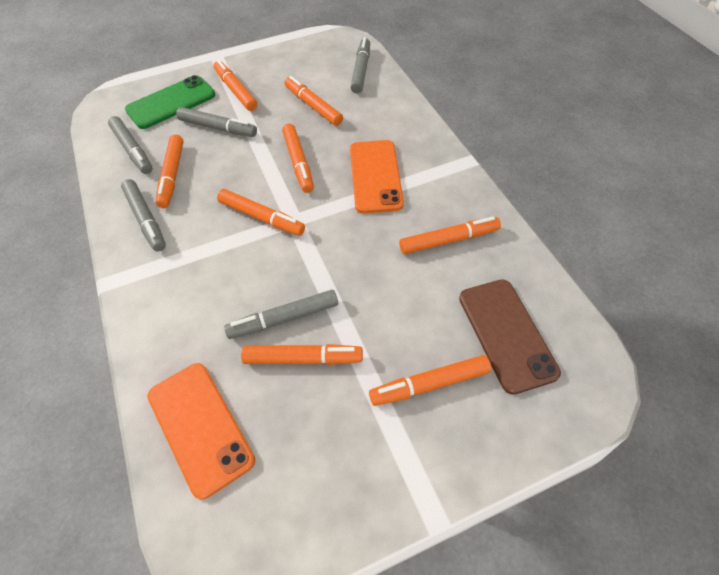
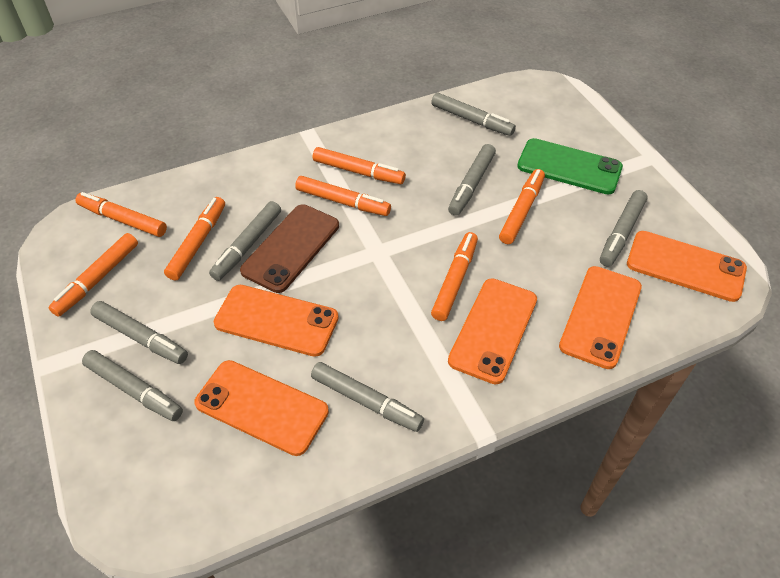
grey marker: [108,116,152,174] [121,179,166,251] [176,107,257,137] [224,290,338,339] [350,37,370,94] = 5 -> [82,350,183,421] [90,301,188,364] [209,201,281,281] [311,362,424,432] [431,93,516,136] [448,144,496,216] [600,190,647,266] = 7
orange marker: [156,134,183,208] [214,60,257,111] [217,189,305,236] [241,344,363,365] [282,123,314,193] [284,76,343,126] [369,355,491,406] [399,216,501,254] = 8 -> [48,233,138,317] [75,192,167,237] [164,197,225,281] [295,176,391,216] [313,147,406,184] [431,232,478,321] [499,169,545,244] = 7
orange phone: [147,363,255,499] [350,140,404,214] = 2 -> [194,360,329,456] [214,285,339,357] [448,278,537,384] [559,266,642,369] [627,231,747,302] = 5

